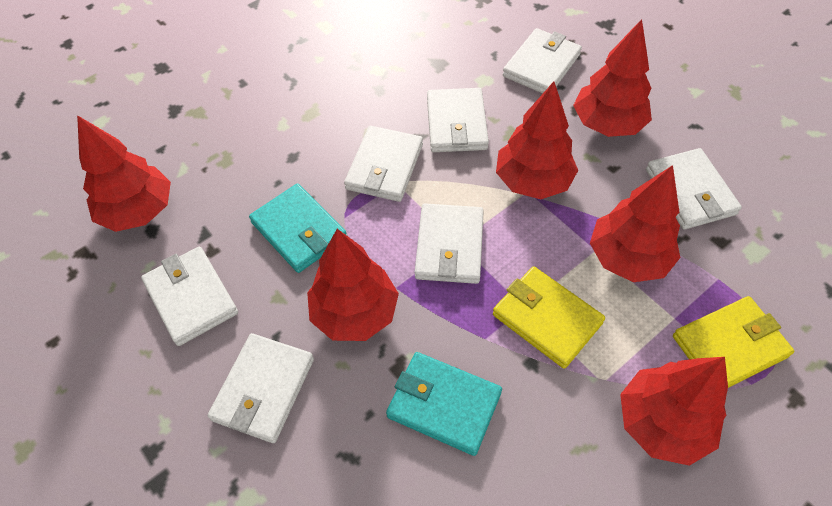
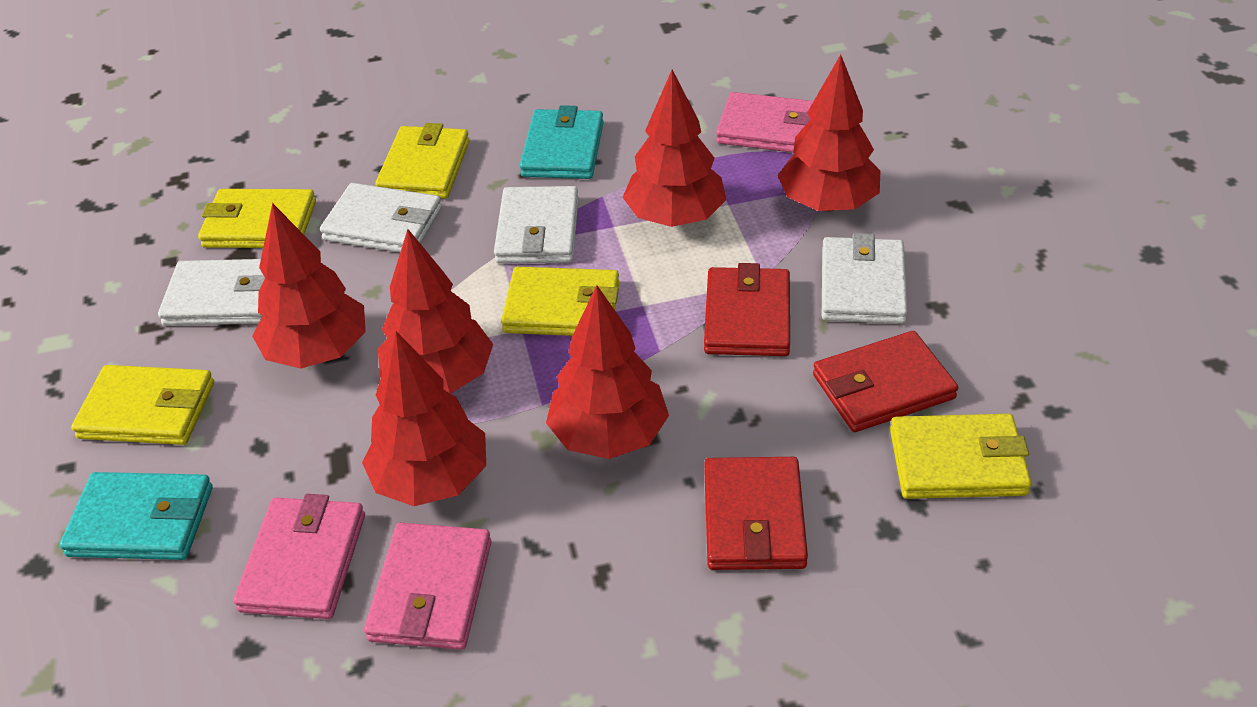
pink wallet: none = 0 -> [233,494,365,619] [364,523,492,650] [716,92,813,153] = 3
red wallet: none = 0 -> [704,263,790,356] [704,457,808,570] [813,331,958,432] = 3
white wallet: [141,247,238,346] [208,333,314,443] [344,126,423,202] [415,204,484,284] [427,88,489,152] [503,28,582,93] [646,148,742,229] = 7 -> [158,259,265,326] [320,183,442,252] [494,186,579,264] [822,233,908,324] = 4
yellow wallet: [493,266,605,369] [673,296,794,388] = 2 -> [71,365,214,445] [198,189,316,248] [375,123,469,199] [501,267,619,336] [890,414,1032,499] = 5

